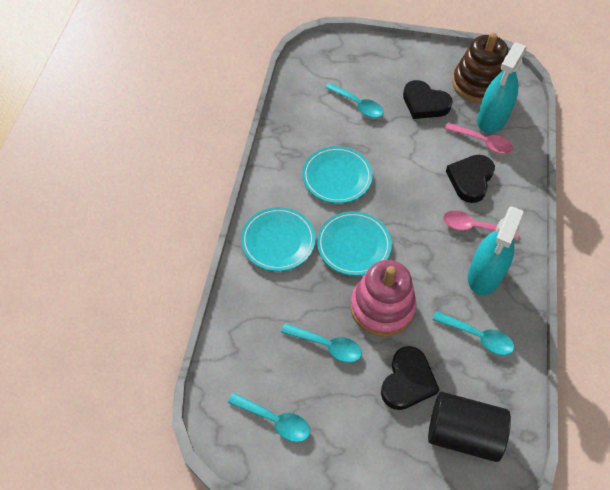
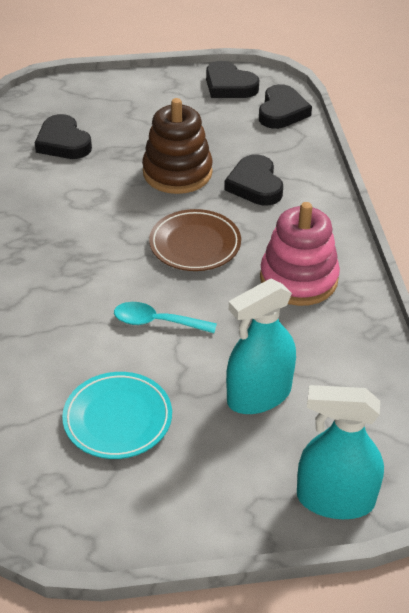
black cylinder: [428,392,511,462] = 1 -> none = 0
black heart: [381,346,439,410] [403,80,453,119] [446,155,495,203] = 3 -> [35,114,92,159] [206,61,259,98] [224,154,283,206] [259,84,312,129] = 4
brown plate: none = 0 -> [149,209,241,271] = 1
pink spoon: [443,210,519,240] [445,123,513,154] = 2 -> none = 0
turquoise plate: [241,207,315,271] [303,146,373,203] [317,211,392,276] = 3 -> [62,372,172,459] = 1
turquoise spoon: [228,393,310,442] [281,323,362,363] [325,83,383,118] [433,311,514,355] = 4 -> [114,302,217,333] = 1

